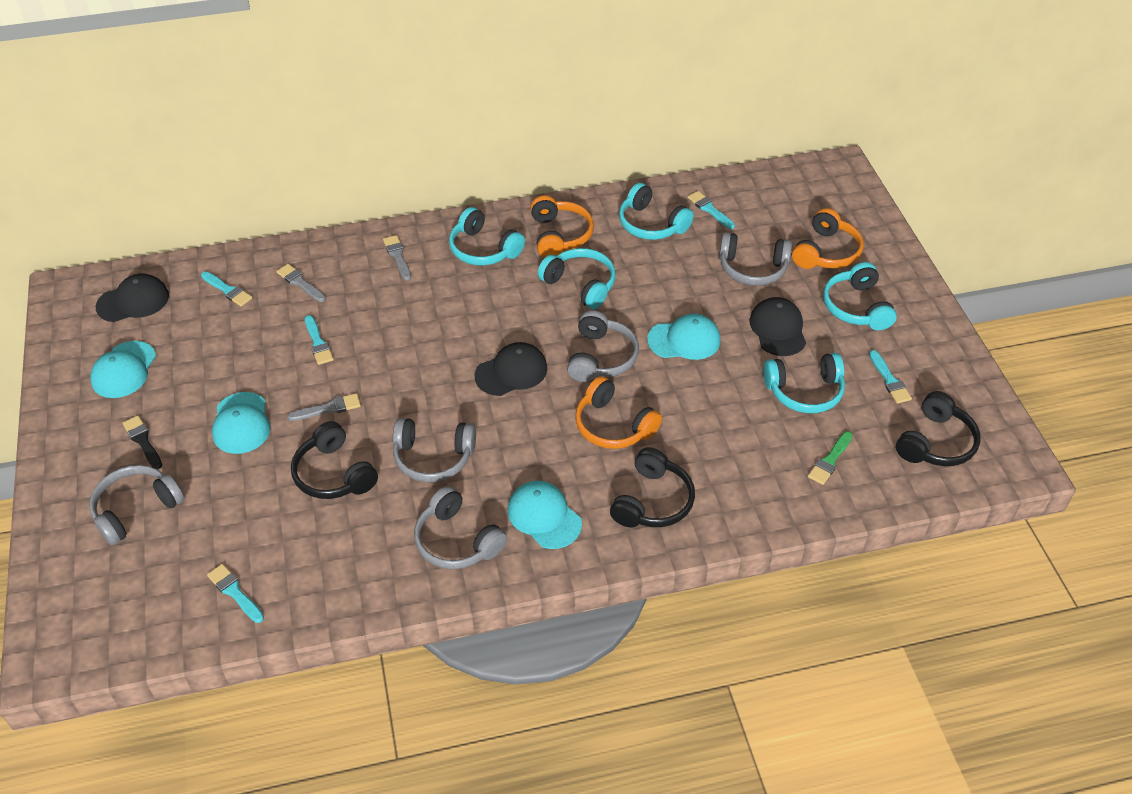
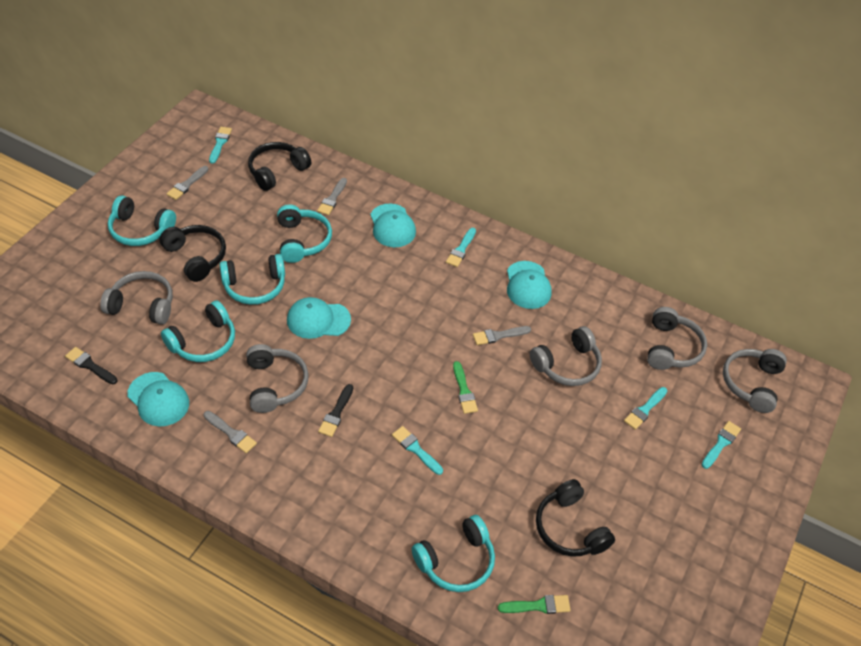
black brush: [123,415,162,469] = 1 -> [65,347,117,384] [318,384,353,437] = 2
black cap: [96,274,169,322] [475,342,547,396] [749,297,806,356] = 3 -> none = 0
green brush: [808,431,853,485] = 1 -> [453,361,478,414] [498,595,571,614] = 2
grey brush: [277,264,326,302] [287,393,361,421] [383,235,411,280] = 3 -> [166,166,208,200] [204,411,257,453] [317,178,347,215] [473,326,531,345] = 4
orange headphones: [530,195,594,258] [575,376,662,449] [792,208,864,269] = 3 -> none = 0

